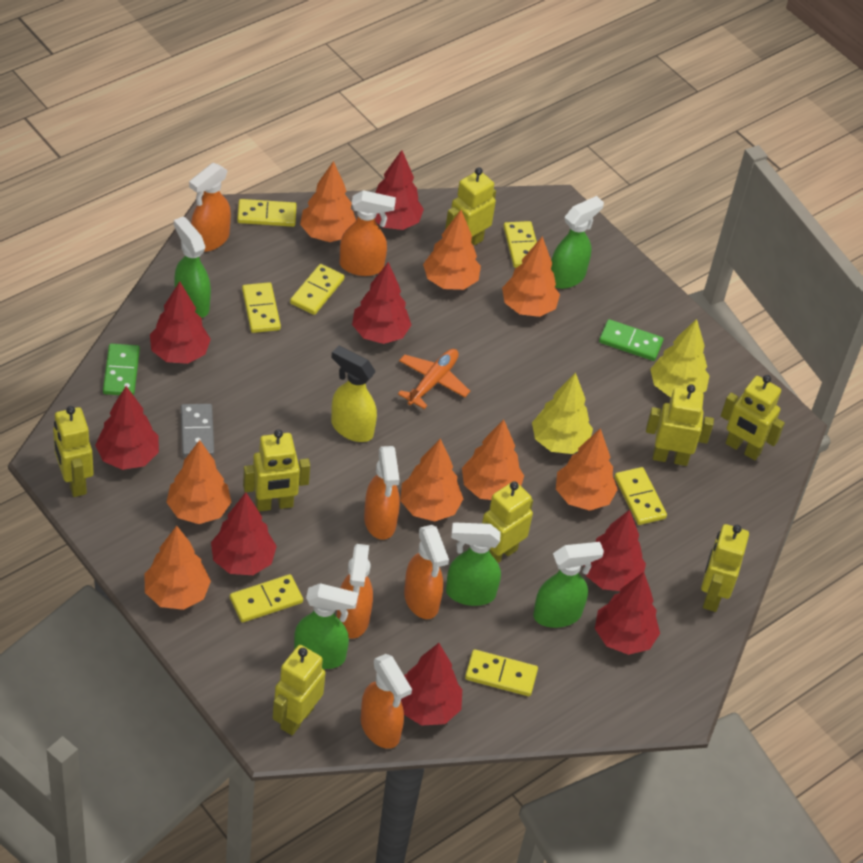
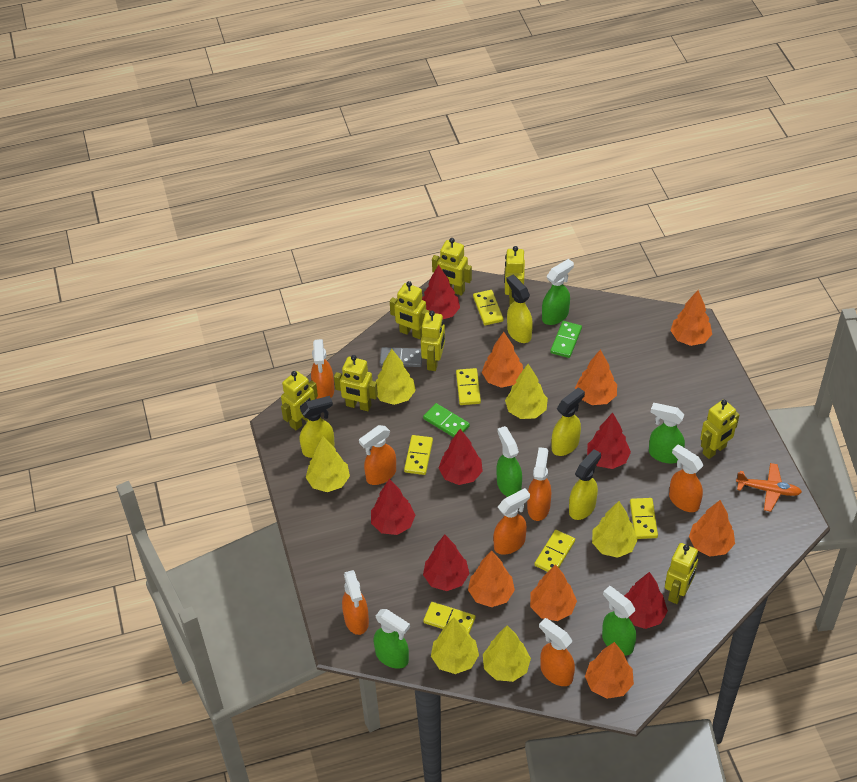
orange spray bottle: [189,163,231,252] [337,544,373,639] [340,190,396,276] [360,654,412,749] [364,446,400,540] [404,525,449,619] = 6 -> [311,339,334,399] [342,570,369,635] [359,425,396,485] [493,488,530,555] [527,447,551,521] [539,618,575,686] [669,444,704,512] = 7
orange tree: [144,526,211,610] [166,440,231,524] [300,161,356,242] [400,438,463,522] [423,210,481,290] [462,419,524,500] [502,236,560,317] [556,428,618,511] = 8 -> [468,550,515,607] [482,332,523,388] [530,564,577,621] [575,350,617,405] [585,642,634,699] [670,290,712,346] [689,500,735,557] = 7
red tree: [95,386,159,470] [150,281,211,364] [211,492,277,575] [352,262,411,344] [375,150,424,230] [401,643,462,726] [583,510,646,591] [595,572,660,655] = 8 -> [371,479,415,535] [422,265,460,319] [423,535,470,591] [439,429,483,485] [587,413,631,469] [624,572,668,629] = 6
yellow domino: [230,574,303,623] [237,199,297,227] [242,282,281,333] [290,264,345,315] [465,649,538,696] [503,221,537,268] [615,467,667,525] = 7 -> [404,435,433,475] [423,602,476,633] [456,368,481,405] [473,290,503,325] [534,530,575,572] [630,498,658,539] = 6
yellow spray bottle: [331,346,377,442] = 1 -> [300,396,335,458] [507,275,533,343] [552,387,585,456] [569,449,601,520] = 4
yellow tree: [532,373,593,454] [650,319,710,397] = 2 -> [306,436,350,492] [376,349,416,405] [431,617,479,674] [483,625,531,682] [505,364,548,419] [592,501,638,558] = 6

